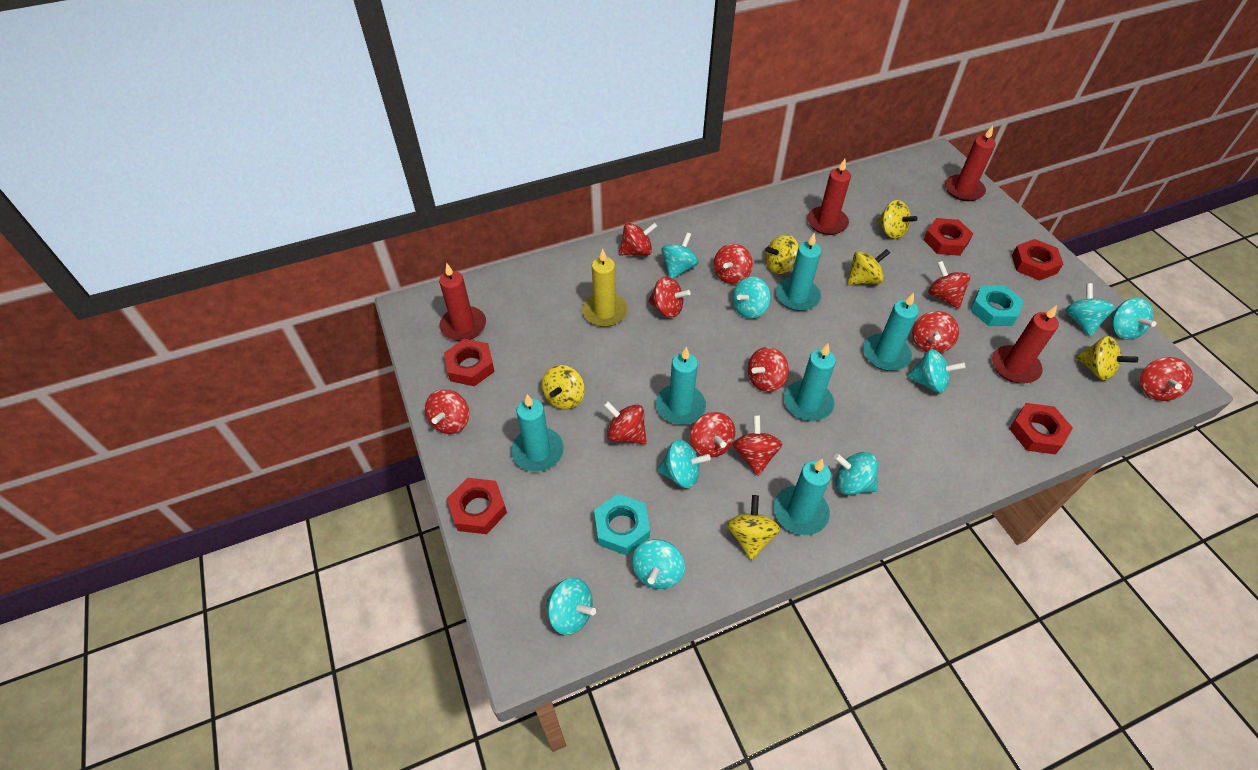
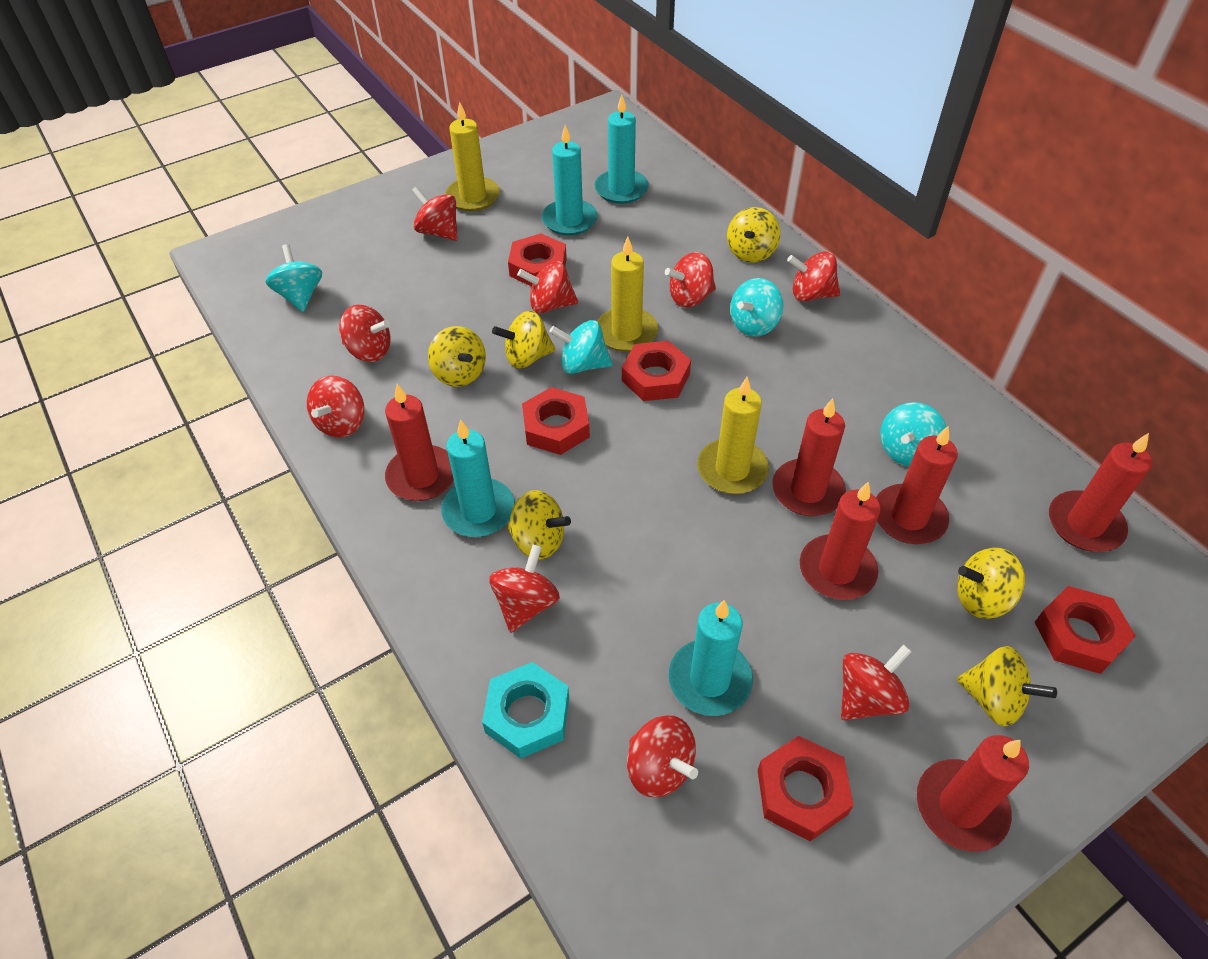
red candle: [439,263,486,341] [807,159,851,235] [945,126,996,201] [992,305,1059,384] = 4 -> [385,384,454,501] [772,398,846,516] [800,481,881,600] [876,426,958,544] [917,735,1029,852] [1049,433,1152,552] = 6
red spinning top: [425,389,469,434] [603,401,647,444] [618,222,658,256] [648,276,691,318] [690,412,735,458] [714,244,753,284] [733,415,782,476] [748,347,789,392] [912,311,959,353] [928,261,970,309] [1140,357,1193,401] = 11 -> [307,375,364,438] [339,305,390,362] [412,186,458,241] [489,544,560,633] [517,261,578,314] [627,716,698,797] [665,252,716,308] [787,251,840,301] [841,644,912,720] = 9
turquoise candle: [511,394,564,472] [656,346,706,425] [774,459,831,535] [776,233,821,311] [784,343,836,421] [863,293,919,371] = 6 -> [441,419,515,537] [542,125,598,236] [594,95,649,204] [669,600,753,716] = 4
turquoise nut: [594,494,650,555] [970,286,1024,326] = 2 -> [482,662,569,759] = 1
turquoise spinning top: [547,577,596,635] [632,539,685,589] [657,440,711,488] [661,232,699,279] [733,277,771,319] [834,452,878,495] [907,349,966,393] [1065,283,1115,336] [1111,298,1156,340] = 9 -> [265,244,322,312] [549,320,613,374] [730,278,783,337] [880,402,946,466] = 4
yellow candle: [582,249,628,327] = 1 -> [445,102,500,212] [597,237,658,352] [697,377,769,494] = 3

